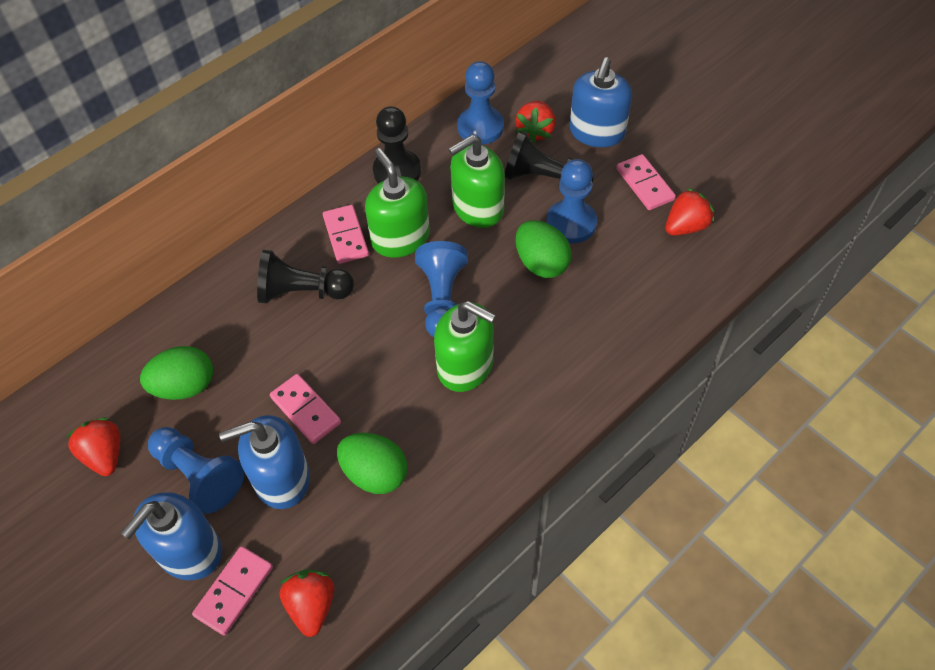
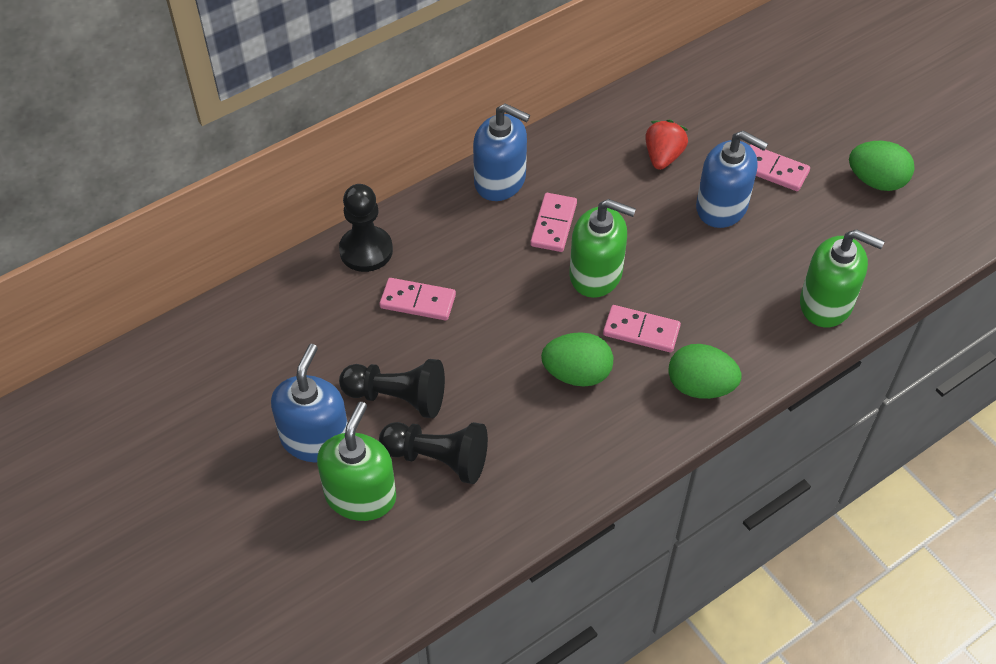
blue pawn: [148,427,244,514] [415,241,468,337] [457,61,504,145] [546,159,597,244] = 4 -> none = 0
red strawberry: [65,417,120,476] [279,569,334,637] [515,101,556,143] [665,188,714,235] = 4 -> [645,120,688,170] = 1

